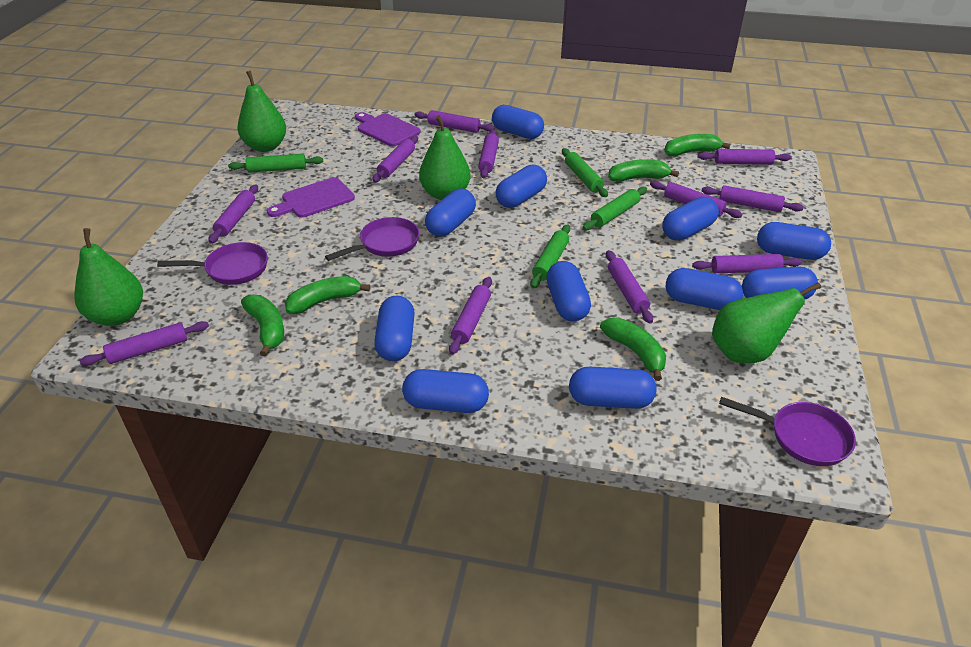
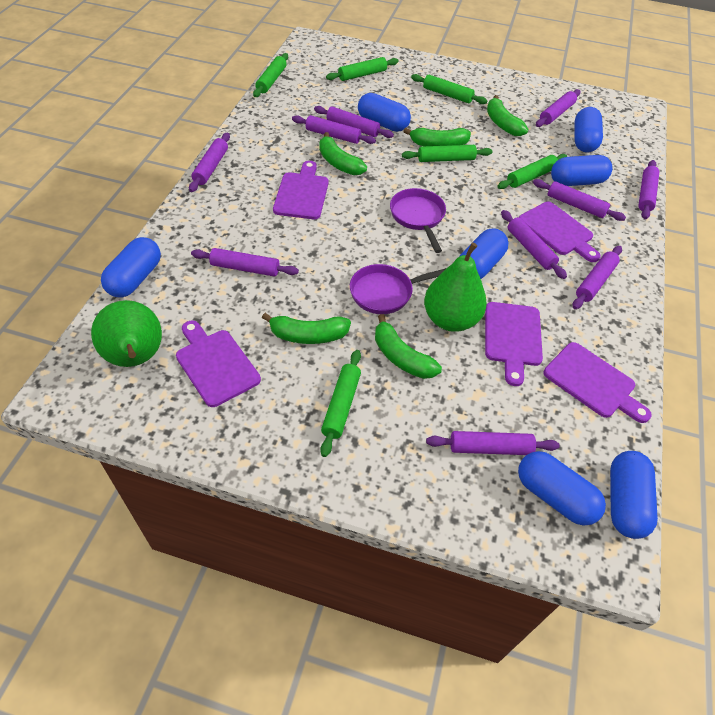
blue capsule: [374,295,415,361] [402,369,489,413] [425,189,476,237] [492,105,544,139] [496,165,547,208] [546,261,591,322] [569,367,657,409] [662,197,719,241] [666,268,743,310] [742,266,818,299] [757,222,831,260] = 11 -> [101,237,161,297] [358,93,411,132] [459,229,508,279] [518,451,606,526] [551,155,612,186] [575,107,603,152] [610,451,658,539] = 7
green pear: [74,228,143,326] [237,71,286,152] [419,115,471,200] [712,282,821,363] = 4 -> [91,300,162,367] [424,242,487,332] = 2
green rolling pin: [228,154,323,173] [530,224,570,288] [562,148,608,197] [583,186,647,230] = 4 -> [253,53,288,97] [320,350,361,457] [326,57,399,81] [402,145,492,162] [411,74,488,104] [498,154,567,189] = 6
purple cutting board: [267,177,355,218] [355,112,421,147] = 2 -> [176,321,261,407] [273,161,328,219] [485,302,543,386] [519,202,601,262] [543,342,652,423] = 5
purple pan: [157,242,268,285] [325,217,419,261] [719,397,856,466] = 3 -> [350,264,446,314] [390,188,446,253] = 2
purple rolling pin: [80,321,209,366] [208,185,258,243] [372,136,418,182] [414,110,495,133] [449,277,492,355] [478,130,499,178] [606,250,653,323] [650,181,743,218] [692,254,802,273] [698,149,792,165] [702,185,804,212] = 11 -> [189,133,230,192] [191,248,299,277] [292,115,376,144] [314,106,394,138] [426,431,560,455] [501,210,567,279] [533,179,626,221] [536,89,580,127] [573,246,622,309] [638,160,659,219] = 10

